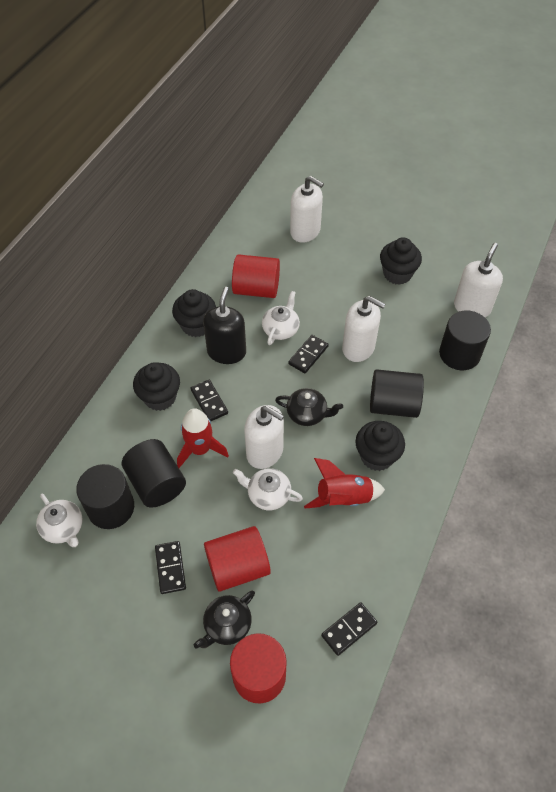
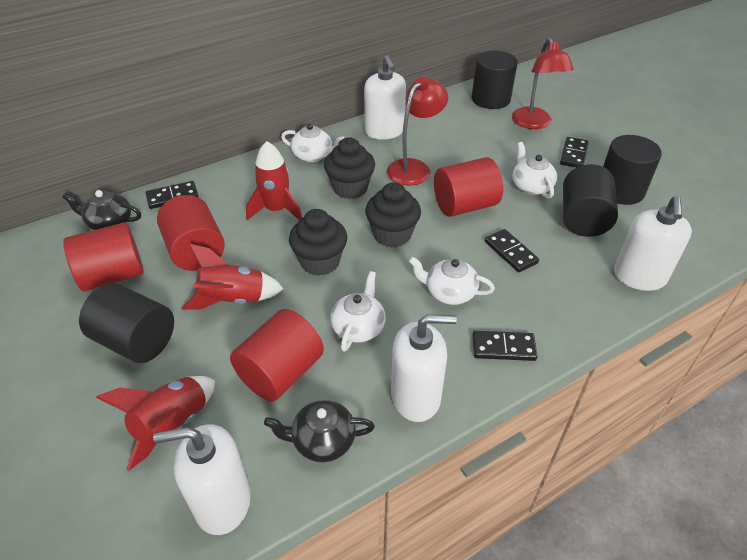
black cupcake: [133,362,180,411] [172,289,216,337] [355,421,405,471] [380,237,422,285] = 4 -> [289,209,347,276] [324,137,375,199] [365,182,421,247] = 3
black soap dispenser: [203,287,246,364] = 1 -> none = 0
red cylinder: [204,526,271,592] [230,633,287,704] [232,254,280,298] = 3 -> [63,222,144,291] [157,195,225,271] [230,309,324,402] [434,157,503,217] = 4
red lamp: none = 0 -> [387,77,448,185] [512,37,574,129] = 2
red rocket: [177,408,229,468] [304,458,385,508] = 2 -> [96,376,215,471] [182,244,284,310] [246,141,302,220] = 3
white teapot: [36,494,82,547] [233,468,303,510] [262,291,300,345] = 3 -> [281,124,344,162] [330,271,386,352] [409,257,495,305] [512,142,557,198] = 4

